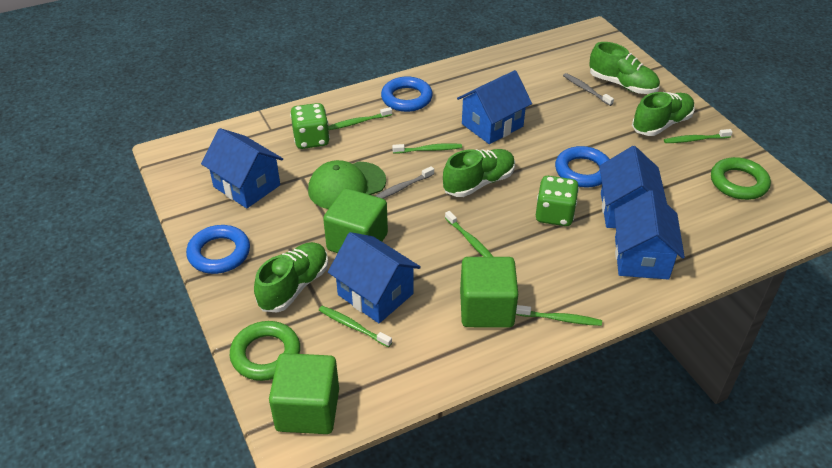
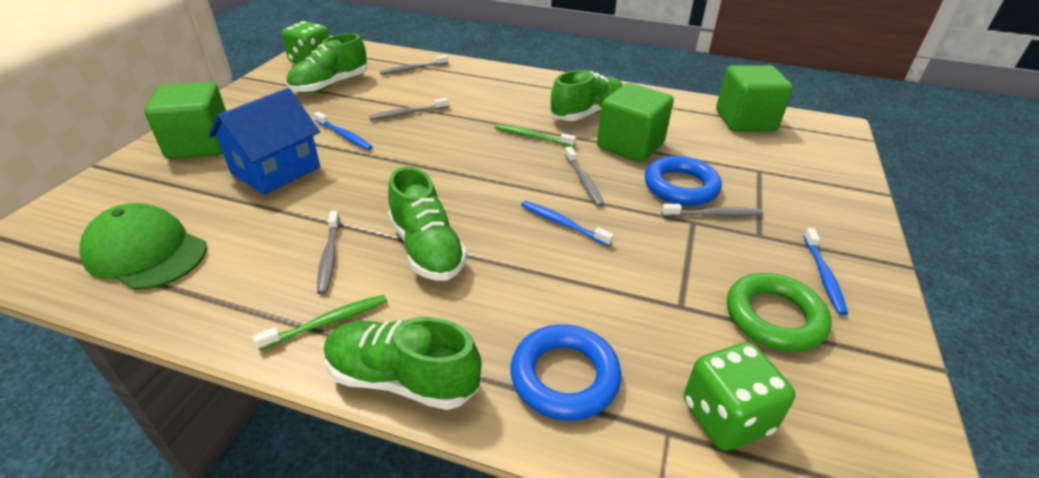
blue house: [201,128,283,208] [328,232,421,323] [457,70,532,144] [599,146,667,228] [614,190,685,280] = 5 -> [209,88,320,195] = 1
blue ring: [186,225,250,274] [381,77,433,112] [555,146,610,187] = 3 -> [511,324,622,421] [645,156,722,206] = 2
blue toothbrush: none = 0 -> [314,112,373,150] [521,201,614,247] [803,228,848,315] = 3
green ring: [230,321,300,381] [711,157,771,200] = 2 -> [727,273,832,352] = 1
green toothbrush: [319,306,392,347] [328,107,392,130] [392,143,462,154] [445,211,493,257] [516,305,602,326] [664,129,733,143] = 6 -> [253,295,387,350] [495,124,576,147] = 2
grey toothbrush: [375,166,434,199] [563,73,614,106] = 2 -> [317,210,340,294] [369,98,449,120] [380,55,448,75] [565,146,605,207] [662,204,763,217] = 5

